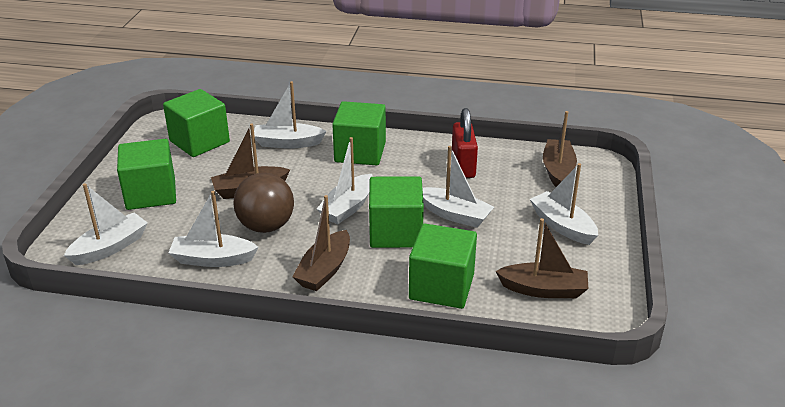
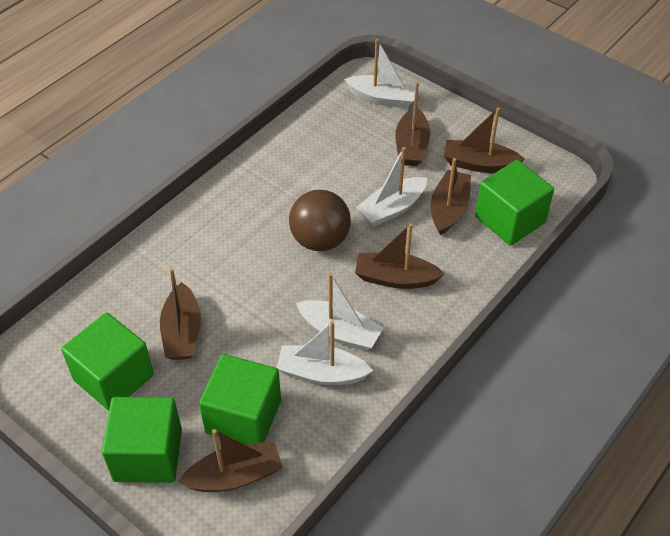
brown boat: [211,124,290,199] [292,195,350,291] [495,218,588,298] [543,111,577,187] = 4 -> [160,268,201,360] [178,429,283,492] [355,223,445,289] [395,82,430,166] [431,158,471,235] [444,107,525,173] = 6
green cube: [117,139,176,210] [163,89,230,157] [332,101,386,165] [369,176,424,248] [409,223,477,309] = 5 -> [61,312,154,411] [102,397,182,483] [199,354,281,445] [475,160,554,246] = 4
red padlock: [452,108,478,178] = 1 -> none = 0
white boat: [64,183,148,265] [168,191,258,267] [254,81,326,149] [317,137,373,224] [422,146,494,228] [530,163,598,245] = 6 -> [277,321,373,385] [296,273,383,351] [344,39,419,109] [356,147,427,227] = 4

